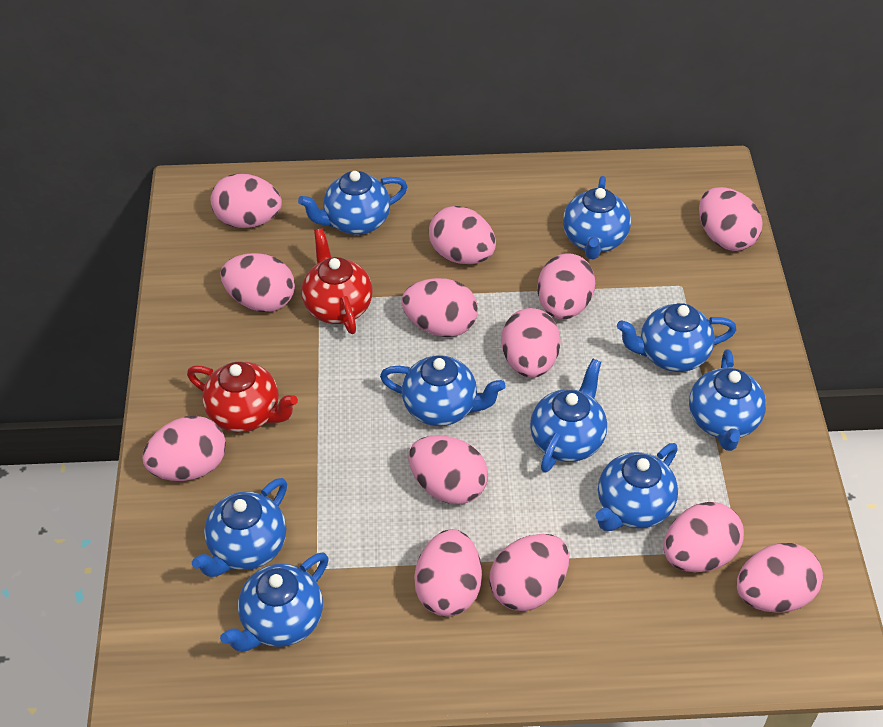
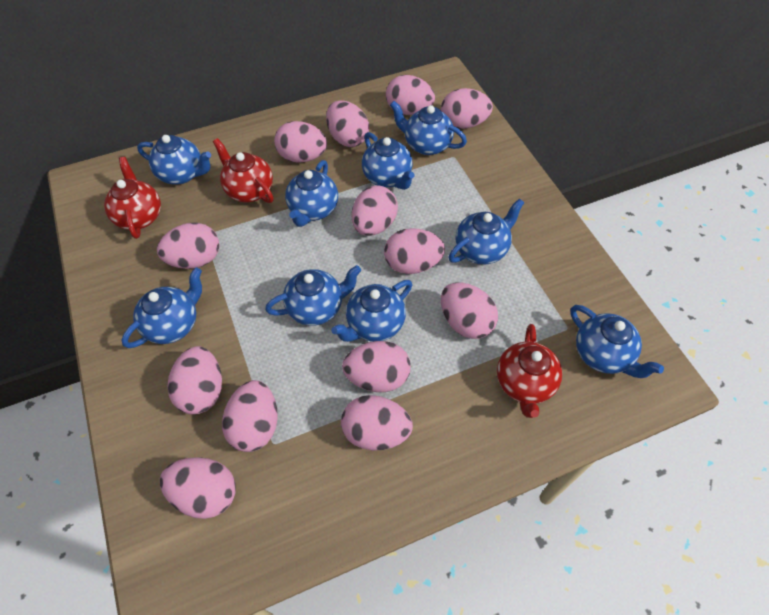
red teapot: [187,361,298,433] [301,228,373,334] = 2 -> [104,157,161,239] [213,138,273,203] [497,324,562,418] = 3

